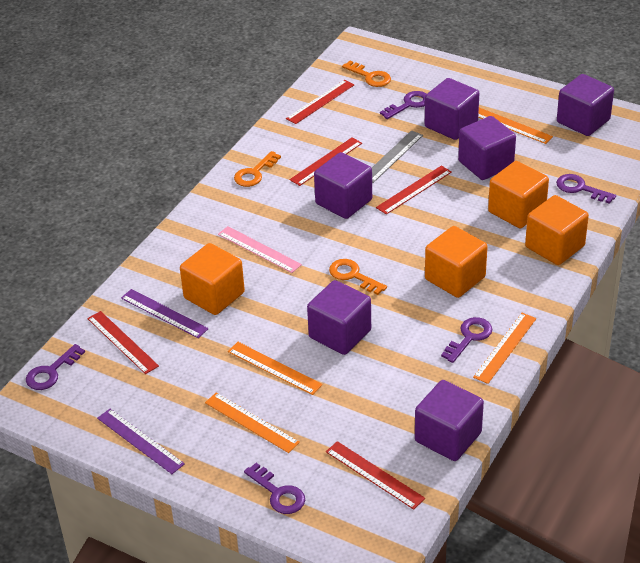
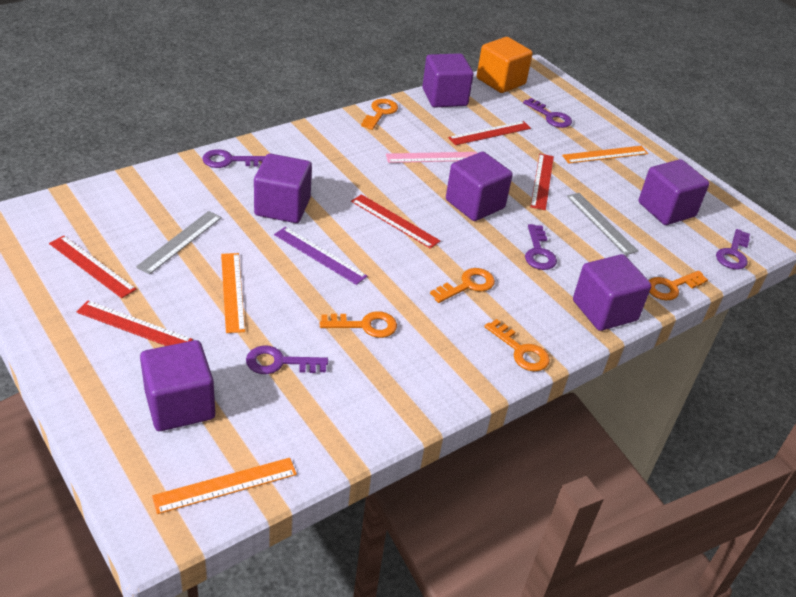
grey ruler: [372,130,423,183] = 1 -> [136,211,222,274] [567,193,638,255] = 2
orange cube: [180,243,245,315] [425,226,488,298] [488,161,549,228] [525,195,589,265] = 4 -> [477,37,533,93] = 1
orange key: [234,151,281,187] [329,259,387,295] [342,61,391,87] = 3 -> [320,311,397,338] [361,99,398,130] [430,268,495,303] [484,319,550,371] [649,271,708,300] = 5
orange ruler: [205,393,300,453] [228,342,323,395] [473,313,536,384] [478,108,553,144] = 4 -> [152,458,297,514] [221,253,245,333] [562,146,648,164] = 3
purple ruler: [97,409,185,474] [121,289,209,338] = 2 -> [274,227,367,285] = 1

